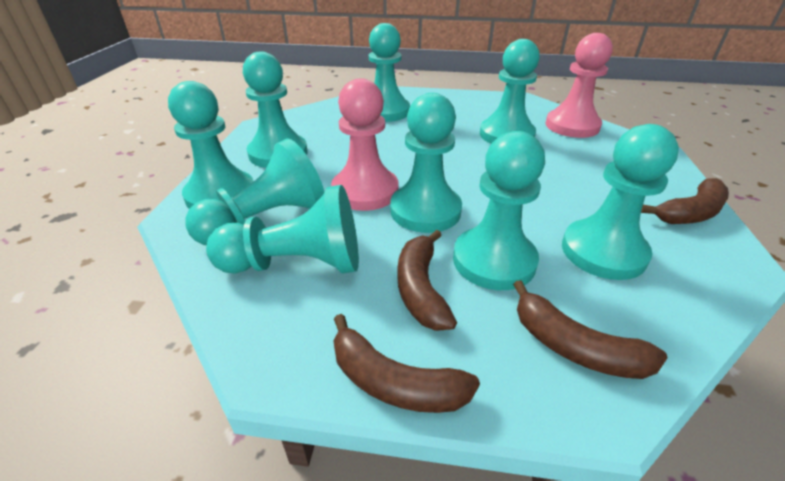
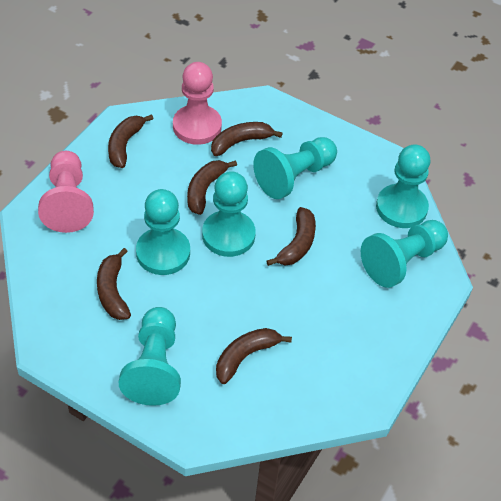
brown banana: [333,314,480,413] [397,230,457,331] [513,280,668,379] [641,178,729,224] = 4 -> [97,248,131,320] [108,114,154,168] [187,160,237,215] [211,122,283,156] [216,328,292,384] [266,207,316,266] = 6
turquoise pawn: [168,81,254,209] [185,139,324,245] [206,185,359,274] [243,51,308,168] [369,23,410,122] [390,93,462,233] [453,131,545,290] [480,39,540,144] [562,124,679,280] = 9 -> [119,307,181,406] [136,189,190,275] [202,171,256,257] [253,137,337,199] [361,220,448,288] [376,144,431,228] = 6

